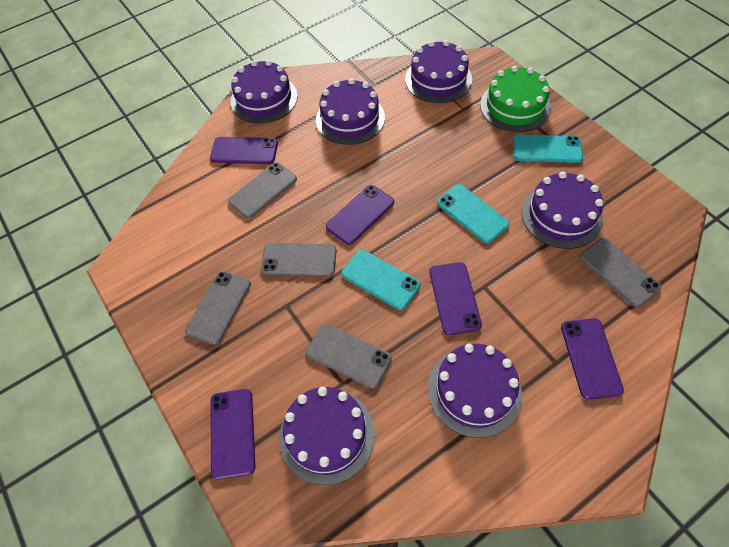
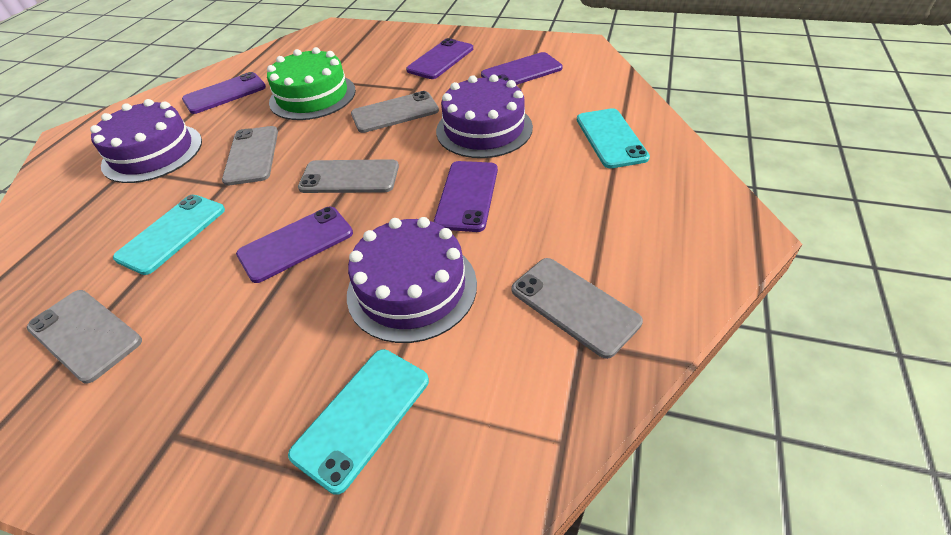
purple cake: [231,60,298,123] [279,387,375,485] [316,78,385,145] [405,40,472,103] [428,344,522,438] [522,171,604,249] = 6 -> [90,99,202,183] [347,217,477,343] [436,75,533,158] = 3

